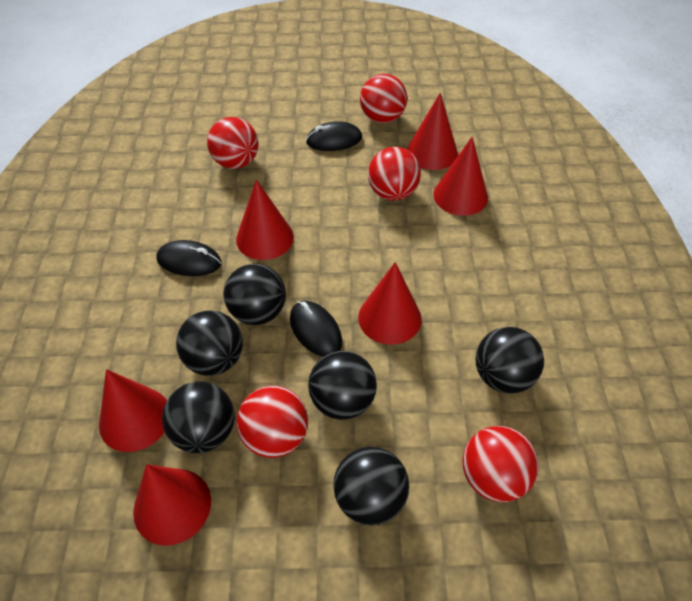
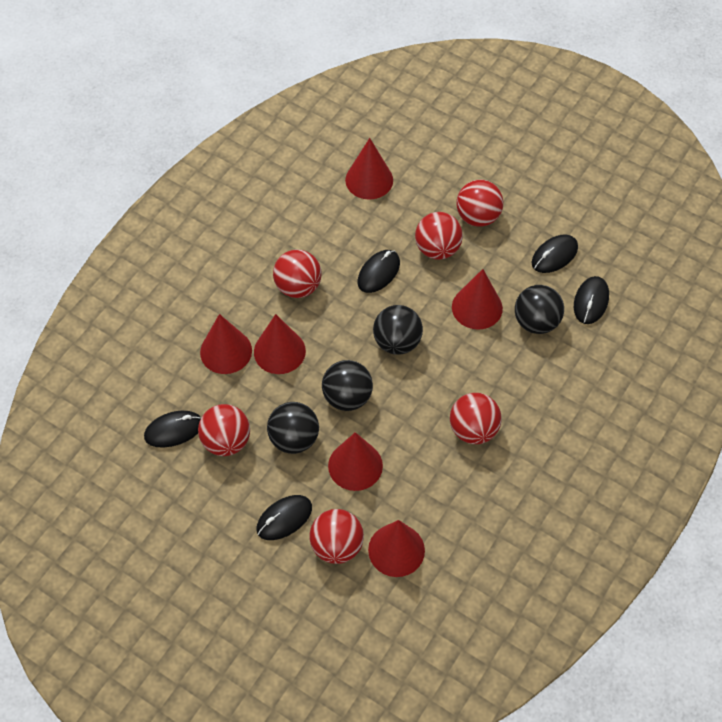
black ball: [162,381,235,453] [176,310,243,376] [224,263,286,325] [308,351,377,420] [333,447,409,525] [476,327,544,394] = 6 -> [267,402,319,454] [322,360,373,411] [373,305,423,355] [515,285,564,334] = 4
black mouse: [156,240,222,276] [290,301,342,357] [306,121,362,151] = 3 -> [144,411,201,448] [257,495,312,540] [358,250,400,293] [532,235,578,273] [574,276,609,324] = 5
red ball: [207,117,258,169] [237,386,308,458] [360,74,407,123] [368,147,421,201] [463,426,539,502] = 5 -> [198,404,250,456] [273,249,321,298] [309,509,364,564] [415,212,463,260] [450,393,502,444] [456,180,503,227] = 6

